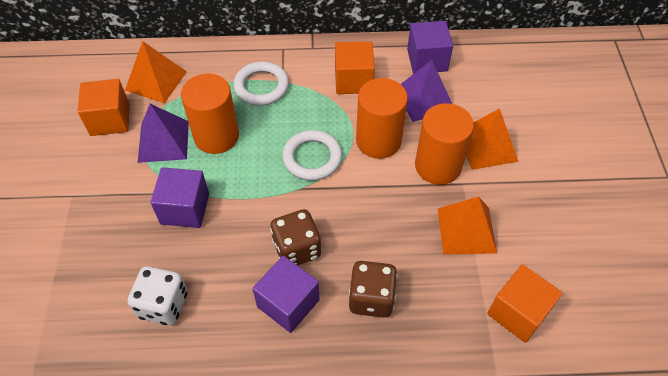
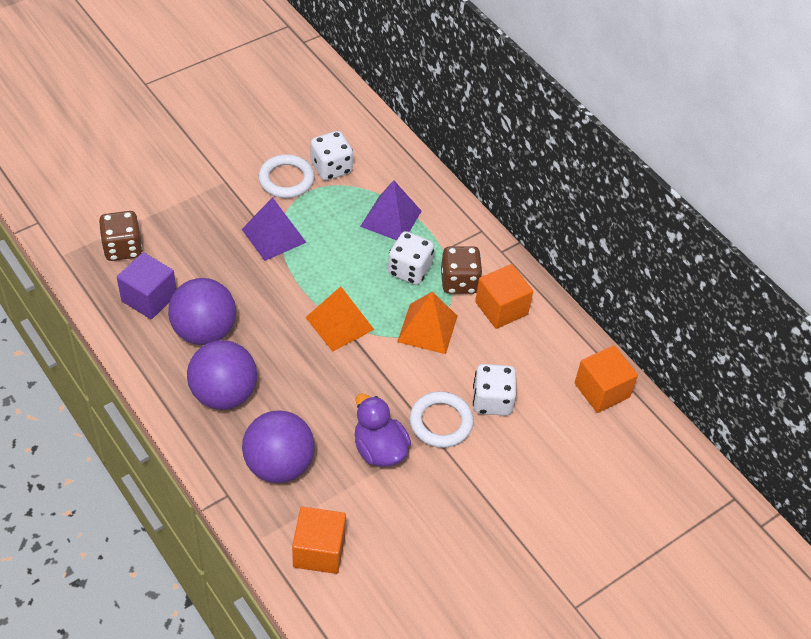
orange cylinder: [181,74,239,154] [356,78,408,159] [415,103,474,185] = 3 -> none = 0
orange pyramid: [125,41,187,103] [438,196,497,254] [466,108,519,170] = 3 -> [305,286,374,352] [397,292,457,354] = 2
purple ball: none = 0 -> [168,278,236,345] [187,340,257,410] [242,410,315,483] = 3
purple cube: [151,167,209,228] [252,256,320,333] [407,21,453,74] = 3 -> [117,252,176,319] = 1
purple duck: none = 0 -> [355,393,411,467] = 1
white dice: [128,266,187,325] = 1 -> [311,131,353,181] [388,231,434,285] [473,364,516,416] = 3

